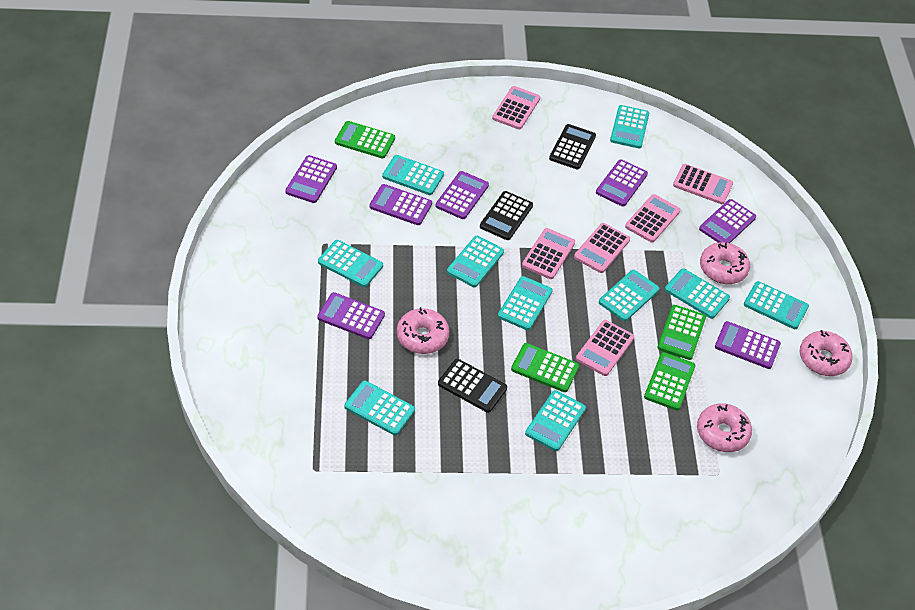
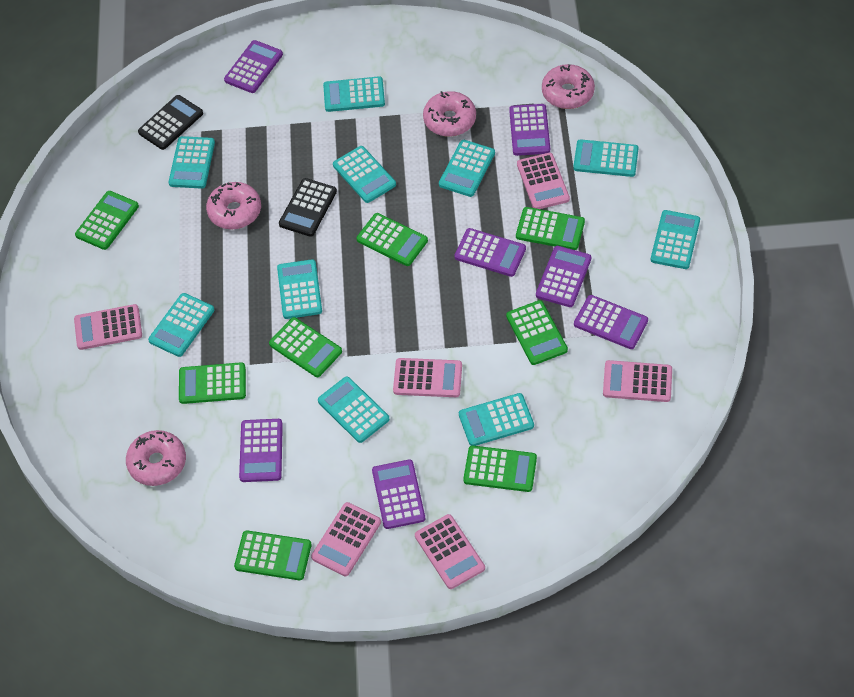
black calculator: [438,359,507,413] [480,191,533,240] [549,124,596,169] = 3 -> [138,95,203,150] [279,178,337,237] = 2
green calculator: [335,121,395,158] [511,343,579,392] [644,352,696,410] [657,305,706,360] = 4 -> [75,191,139,250] [179,362,246,404] [234,530,312,580] [269,317,342,377] [357,213,428,266] [463,446,537,492] [506,300,568,365] [516,207,585,250] = 8

